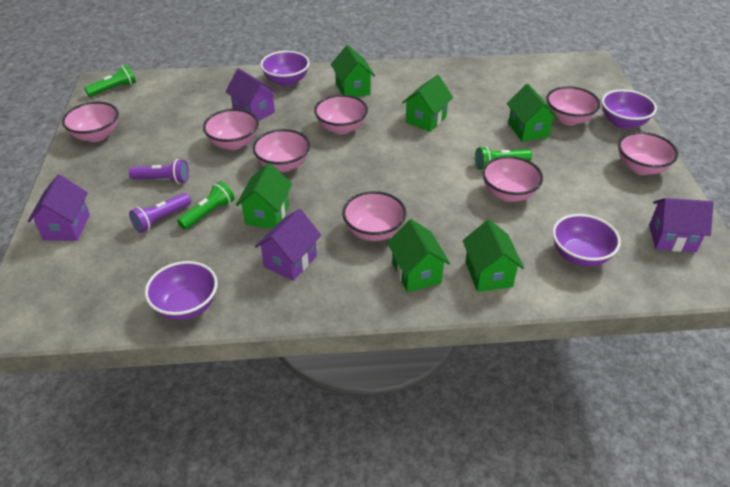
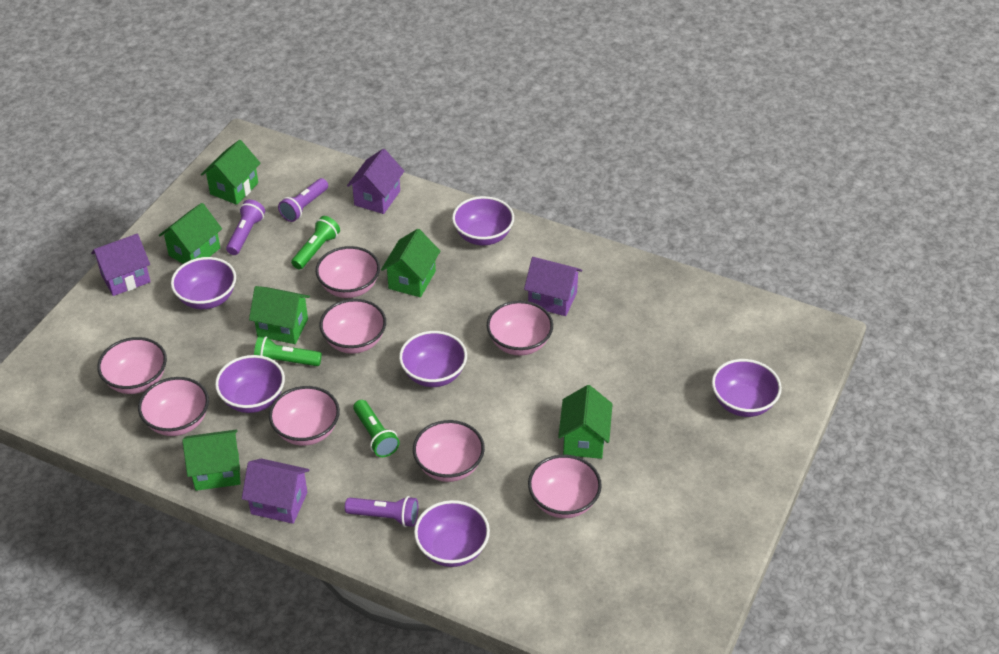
purple bowl: [145,261,218,320] [260,51,310,87] [552,214,621,267] [602,89,657,129] = 4 -> [171,257,236,309] [215,355,285,413] [399,331,467,387] [414,500,490,567] [452,196,514,246] [712,359,782,417] = 6
purple flashlight: [129,159,189,184] [129,193,191,233] = 2 -> [226,200,265,255] [278,178,328,222] [345,496,418,527] = 3

